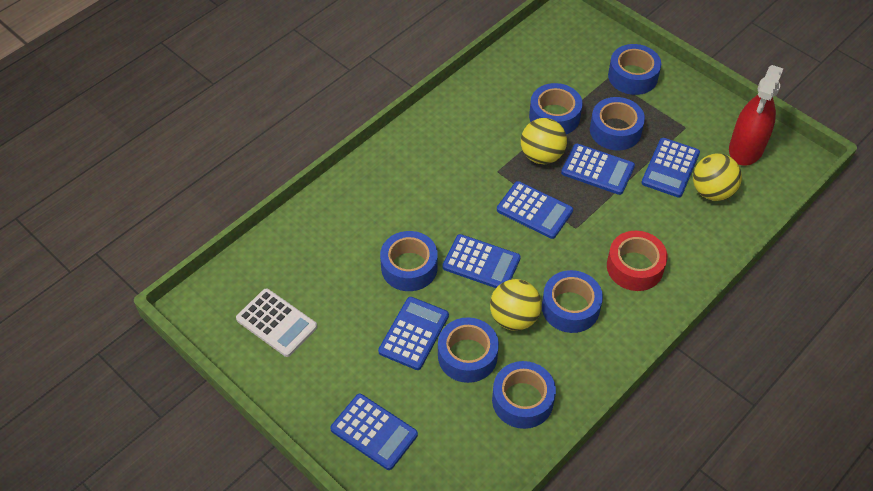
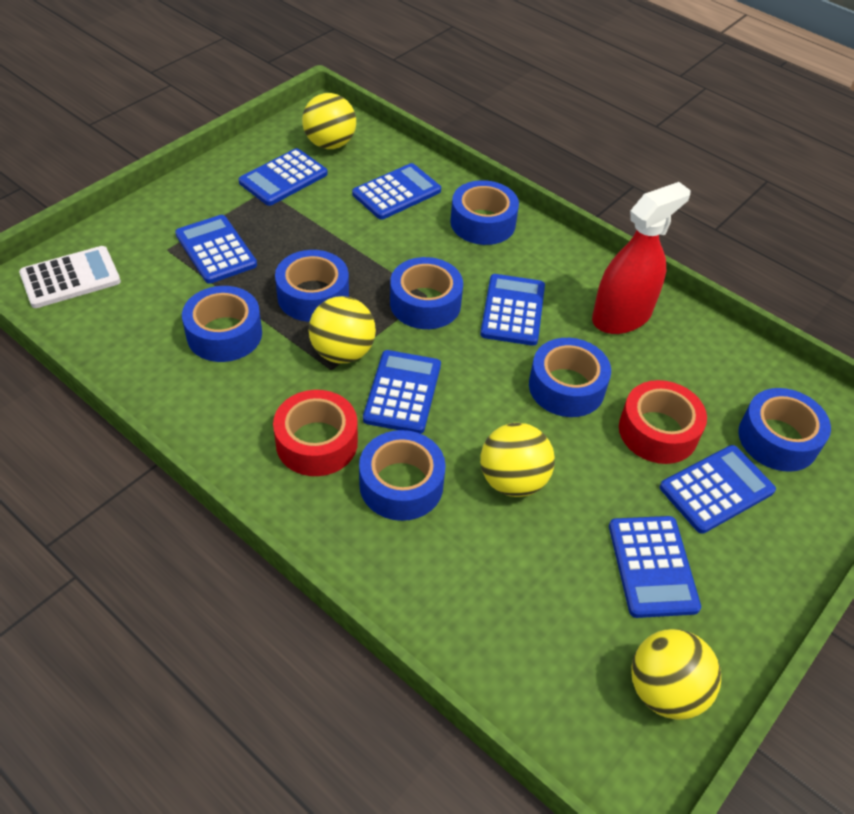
blue calculator: [330,394,418,470] [378,297,449,370] [442,234,521,288] [497,181,573,239] [561,144,635,195] [641,138,700,198] = 6 -> [175,215,257,284] [238,148,328,206] [352,163,441,220] [363,350,441,434] [480,274,545,346] [609,516,701,618] [660,445,776,534] = 7
red tape: [607,231,667,291] = 1 -> [273,390,358,476] [619,380,707,464] = 2
yellow ball: [490,279,542,331] [521,118,567,164] [693,154,742,201] = 3 -> [302,93,356,149] [309,296,376,363] [480,423,555,497] [631,629,721,720] = 4

